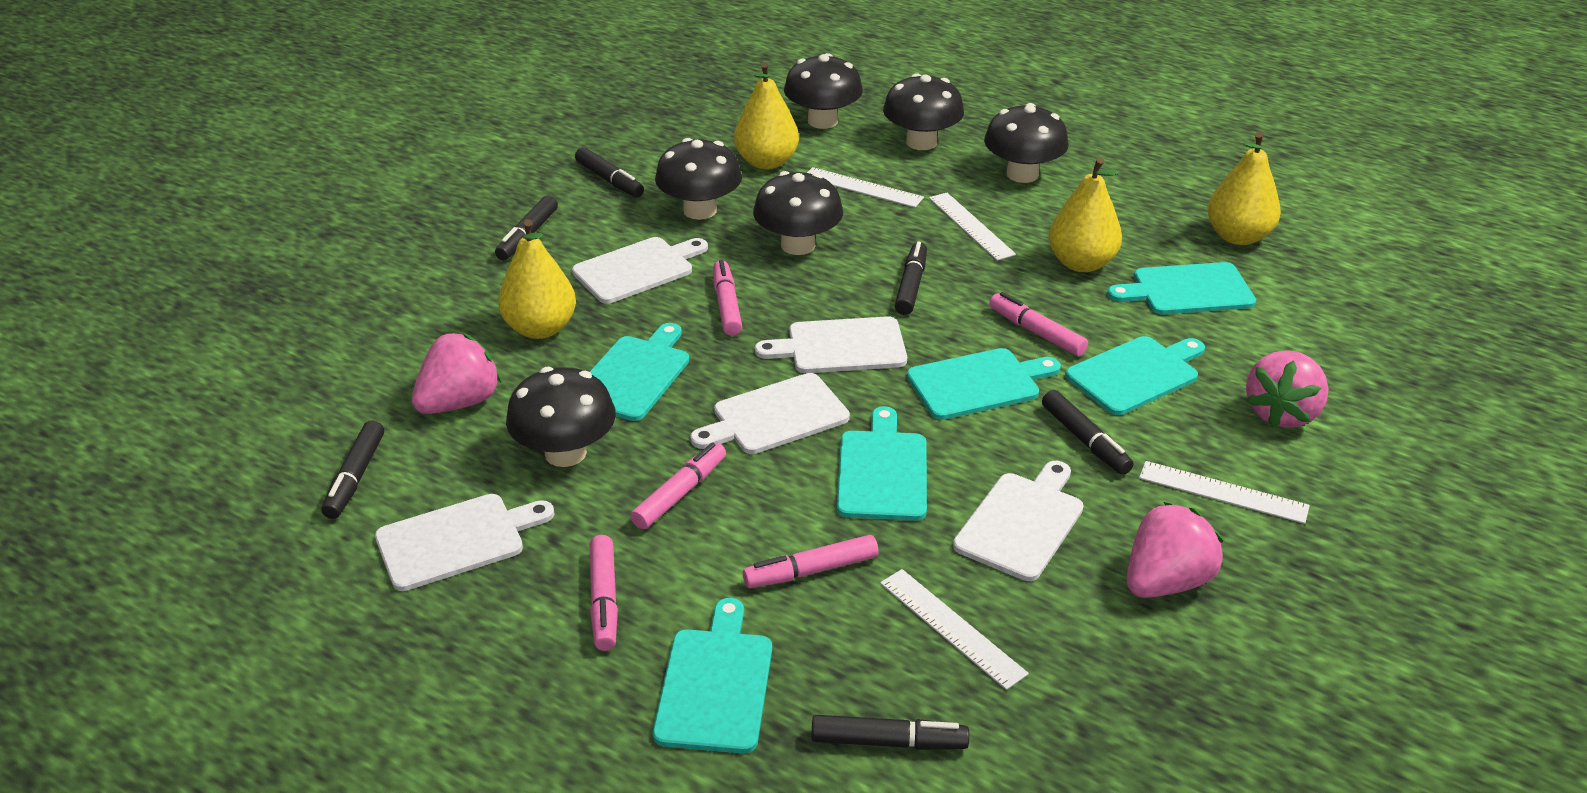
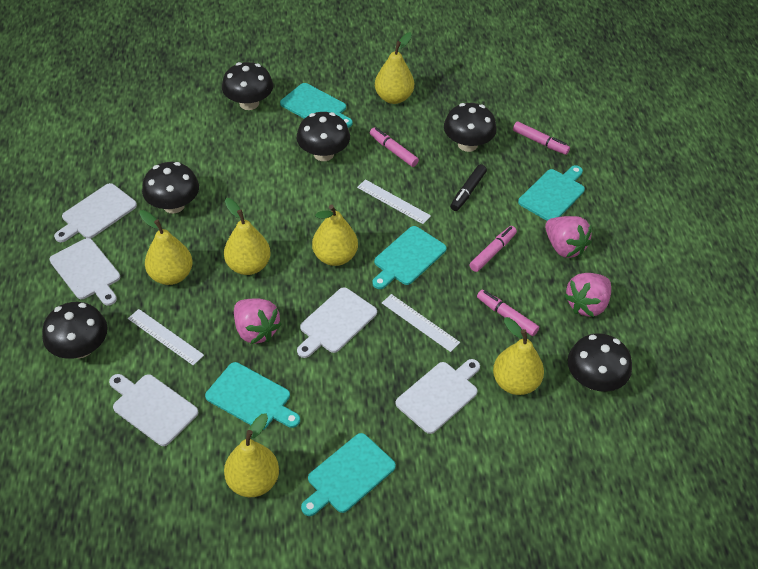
black marker: [321,421,384,519] [495,196,558,260] [575,147,644,197] [811,715,969,750] [895,241,927,315] [1042,390,1134,475] = 6 -> [450,164,487,211] = 1
pink marker: [590,535,618,651] [630,442,726,530] [713,260,742,336] [743,535,879,588] [989,292,1088,356] = 5 -> [370,127,419,167] [470,226,517,272] [477,290,539,336] [513,121,570,155] = 4
turquoise cutting board: [590,323,689,421] [653,598,772,754] [837,406,927,521] [907,348,1061,420] [1065,336,1205,415] [1107,262,1256,315] = 6 -> [205,362,300,430] [280,83,353,128] [301,433,396,516] [372,226,447,289] [518,165,585,221] = 5
white ruler: [807,167,924,208] [880,569,1029,690] [929,193,1016,261] [1139,461,1310,524] = 4 -> [128,309,204,365] [357,179,431,224] [382,294,460,352] = 3
yellow pear: [498,219,576,339] [734,62,799,170] [1049,157,1122,272] [1207,132,1281,245] = 4 -> [139,210,193,285] [224,198,271,275] [224,414,279,497] [312,204,358,266] [375,32,414,104] [493,317,544,395] = 6

